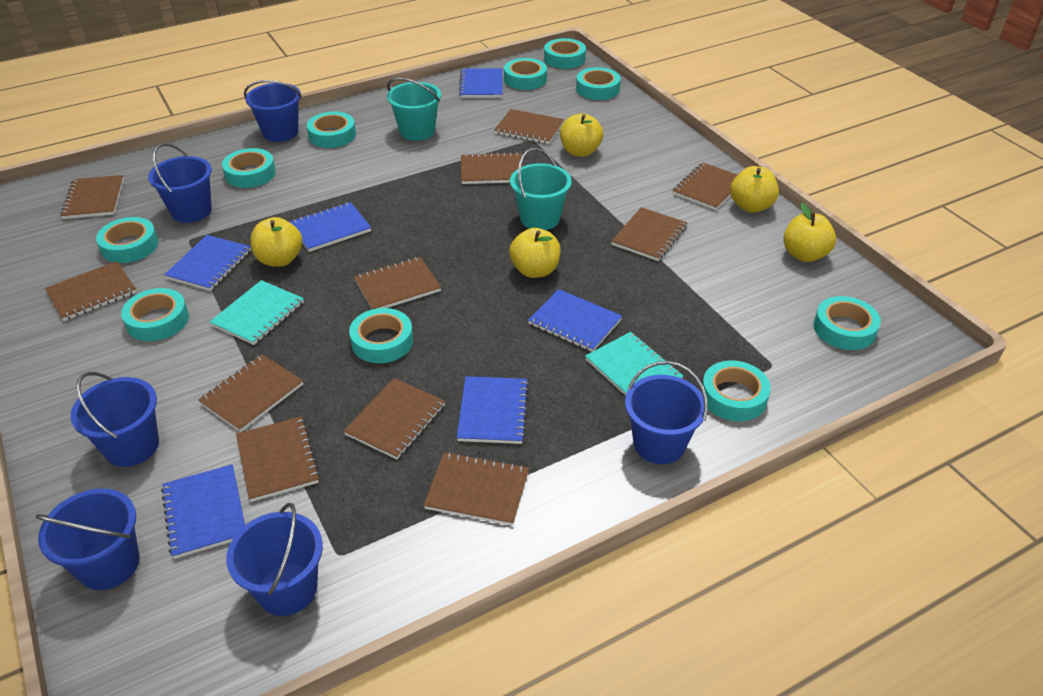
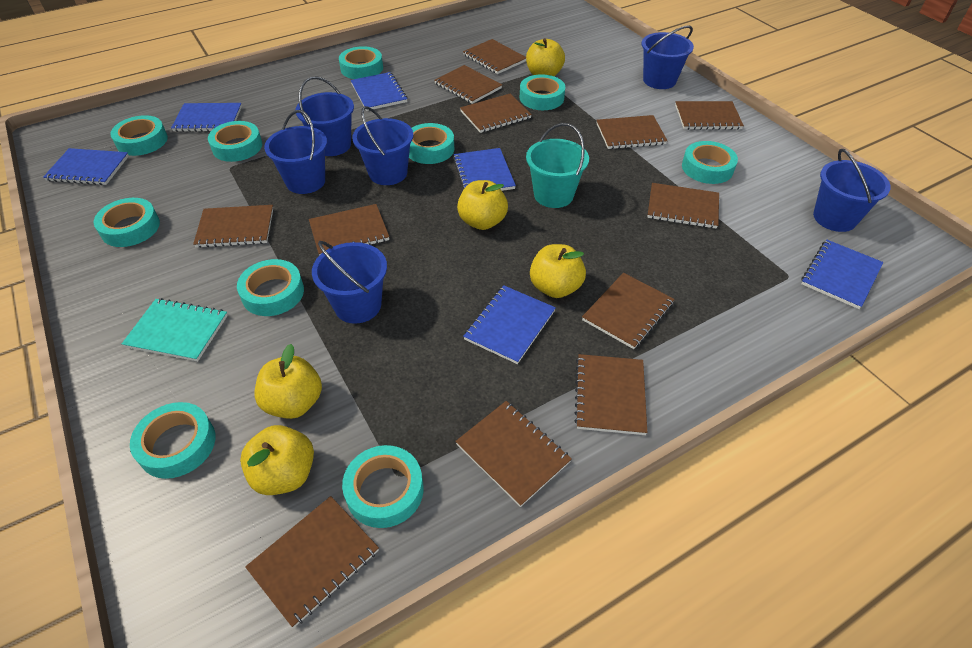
brown notebook: [45,261,137,321] [60,175,124,219] [198,354,303,432] [236,417,320,502] [344,378,445,459] [354,257,441,309] [424,452,529,526] [461,152,523,184] [494,109,564,144] [611,207,687,261] [672,162,737,210] = 11 -> [193,205,273,248] [245,496,379,628] [309,204,389,256] [434,65,502,104] [455,401,572,507] [460,94,532,133] [463,39,526,74] [574,354,647,435] [582,273,675,349] [596,115,668,149] [647,183,719,229] [675,101,744,130] = 12
turquoise bucket: [387,78,441,141] [510,148,572,230] = 2 -> [526,123,589,208] = 1
turquoise notebook: [210,280,304,345] [585,332,684,396] = 2 -> [122,298,228,361] = 1

